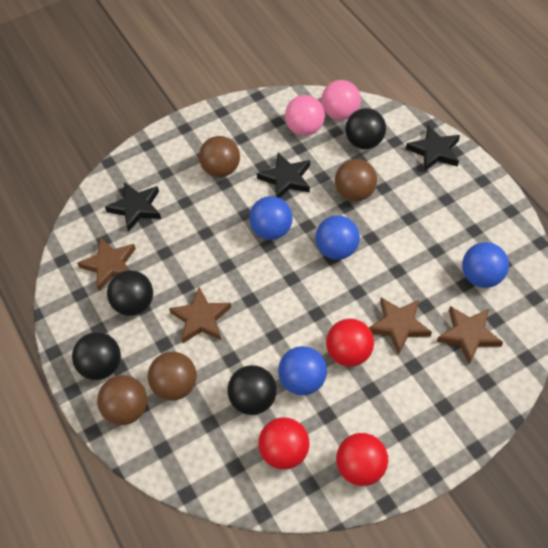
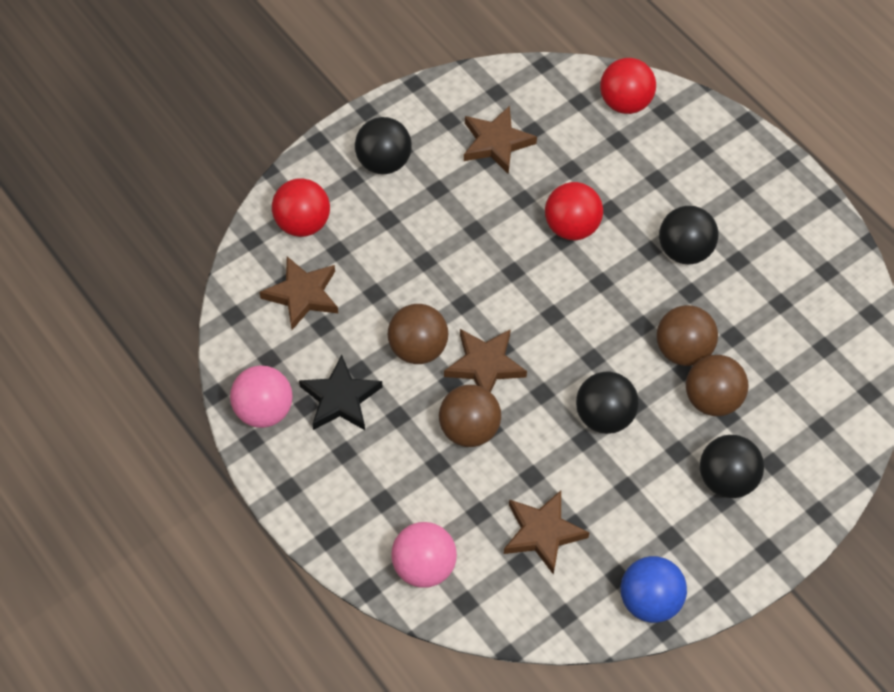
black star: [105,182,161,232] [257,153,310,198] [406,125,460,172] = 3 -> [299,355,382,430] = 1
blue ball: [249,196,293,240] [278,346,327,395] [315,215,360,260] [462,242,509,288] = 4 -> [621,556,687,623] = 1

